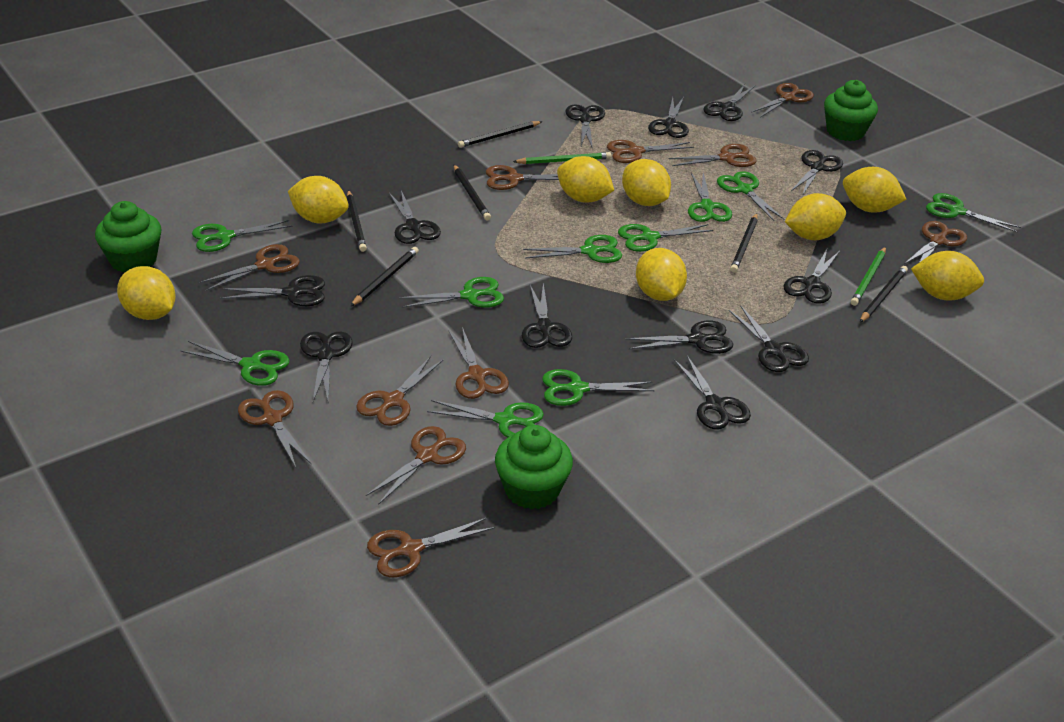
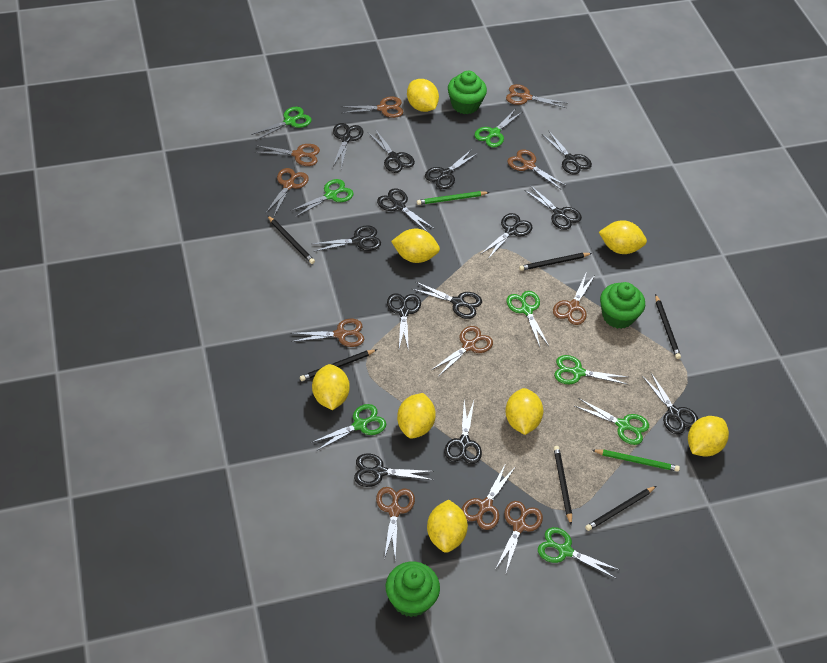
black scissors: [220,275,325,306] [300,331,353,401] [389,190,441,244] [522,283,572,348] [565,104,605,149] [626,321,733,354] [648,97,689,138] [674,356,751,429] [704,84,755,121] [729,305,809,372] [783,249,840,304] [791,150,843,196] = 12 -> [313,225,381,252] [333,123,363,169] [354,454,434,487] [367,129,415,173] [377,188,435,232] [387,293,421,351] [412,282,482,319] [425,149,478,189] [445,400,482,464] [481,213,533,259] [524,185,582,230] [542,131,592,175] [642,373,698,434] = 13
green scissors: [181,341,290,386] [192,220,292,252] [399,277,504,308] [427,400,544,438] [523,235,622,263] [542,369,655,406] [618,224,713,252] [688,173,732,222] [717,171,784,221] [926,193,1021,233] = 10 -> [251,107,312,141] [290,179,354,217] [311,404,386,451] [474,110,522,147] [506,291,549,347] [538,527,619,579] [554,355,628,385] [575,398,649,445] = 8

